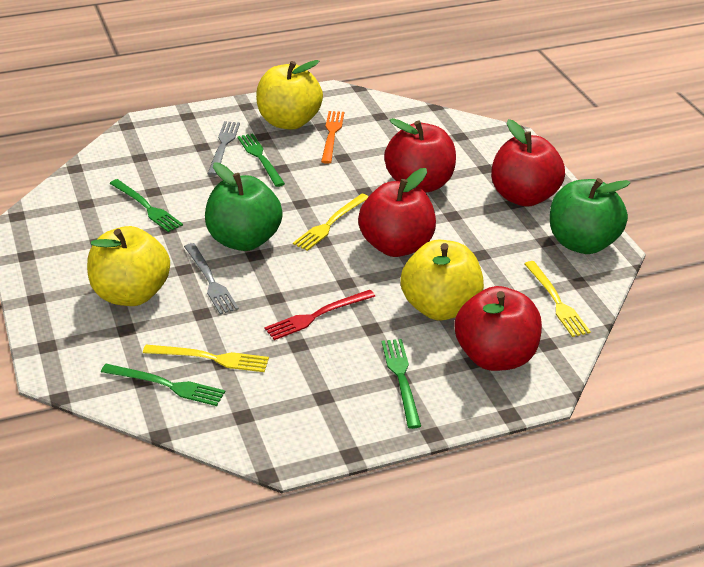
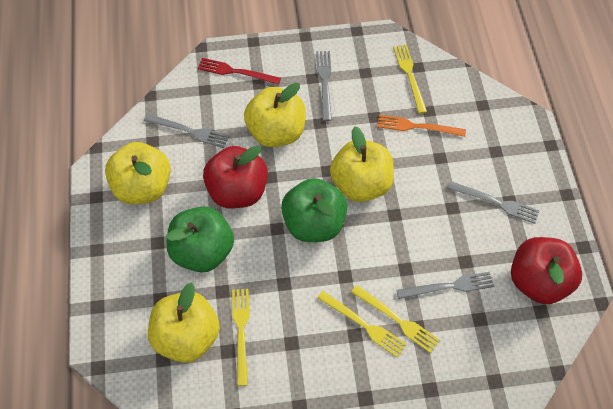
green fork: [101,364,225,406] [109,179,183,232] [237,133,285,187] [382,339,421,429] = 4 -> none = 0
grey fork: [184,243,239,314] [207,121,240,176] = 2 -> [144,114,229,148] [316,51,332,121] [397,272,494,299] [448,181,540,224] = 4
red apple: [358,168,436,257] [384,118,456,193] [455,286,542,371] [491,119,565,207] = 4 -> [203,146,268,209] [511,237,582,304] = 2
yellow apple: [87,226,170,306] [256,60,323,130] [400,240,484,321] = 3 -> [105,142,171,204] [148,283,220,363] [244,83,306,147] [330,126,394,202] = 4
yellow fork: [143,344,269,372] [293,194,369,251] [524,261,591,337] = 3 -> [232,289,249,386] [317,291,407,358] [351,285,440,353] [393,44,427,114] = 4

